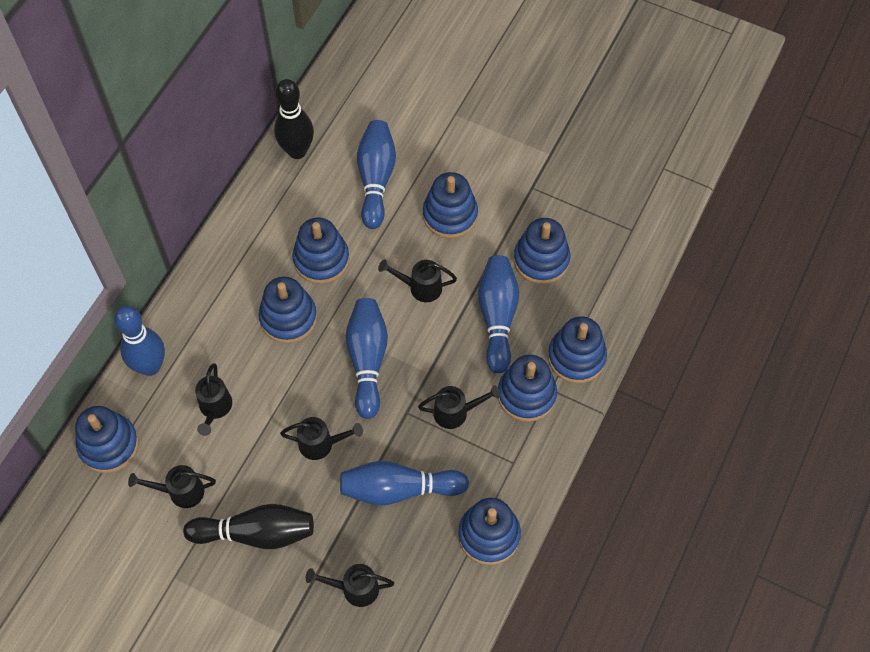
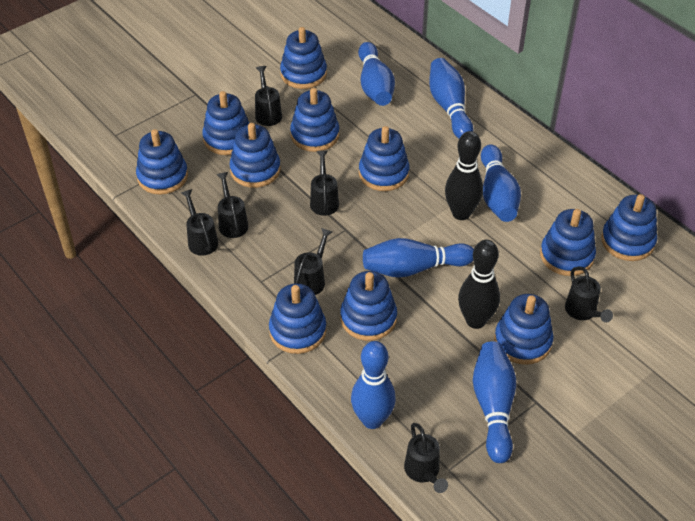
black watering can: [128,465,216,508] [195,363,232,436] [280,417,363,460] [305,564,394,607] [378,259,457,302] [418,385,501,429] = 6 -> [181,189,218,256] [216,172,249,238] [255,66,282,126] [294,228,332,295] [310,150,339,216] [404,423,448,493] [565,267,613,323] = 7
blue bowling pin: [114,306,165,376] [340,461,469,506] [346,298,388,419] [357,120,396,229] [478,255,519,373] = 5 -> [351,341,396,429] [358,42,395,106] [363,238,474,278] [429,58,473,139] [473,341,516,463] [481,144,521,222] = 6
blue stacking toy: [75,406,139,473] [259,277,317,343] [292,217,350,284] [423,172,478,239] [458,498,521,565] [498,355,557,422] [514,218,570,284] [548,316,607,383] = 8 -> [136,129,188,195] [202,91,249,155] [229,123,281,188] [269,283,326,354] [280,27,327,89] [290,88,340,152] [340,271,397,341] [359,126,410,191] [494,294,553,365] [540,209,596,276] [601,194,657,261] = 11

